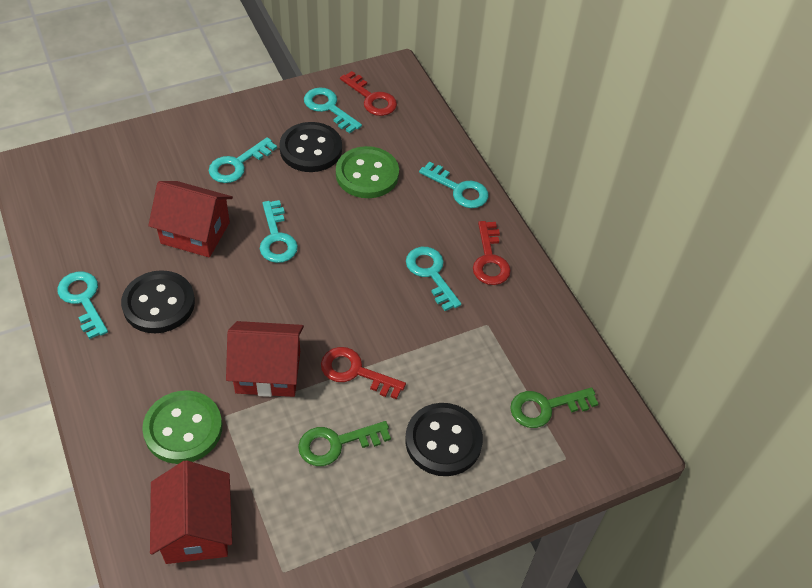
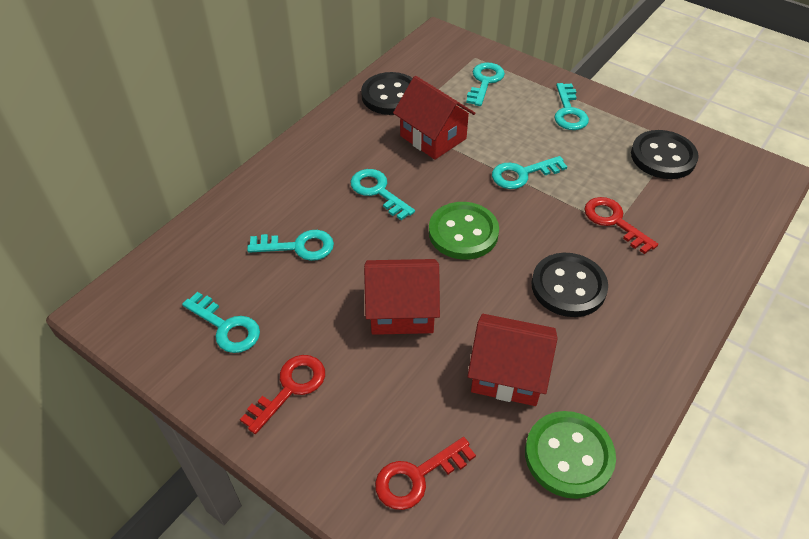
green key: [298,421,391,466] [510,387,598,428] = 2 -> none = 0

